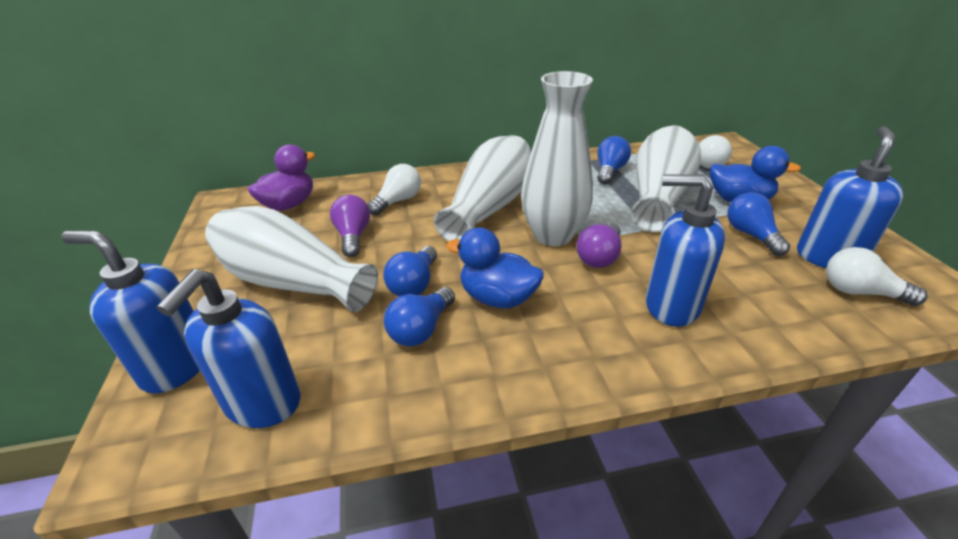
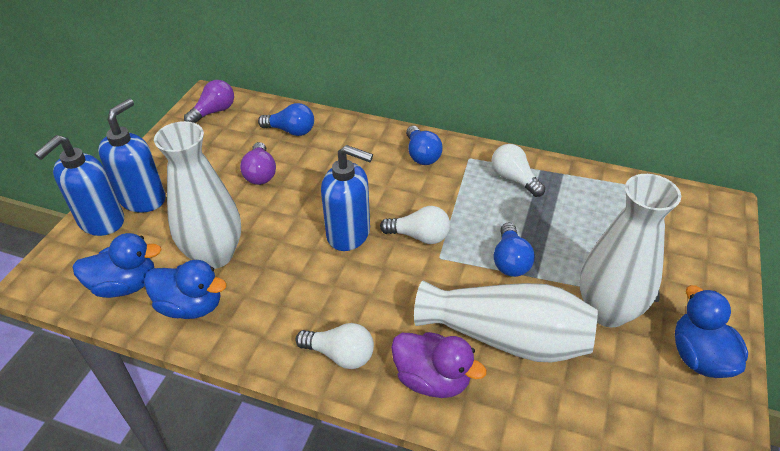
blue duck: [446,227,544,308] [710,146,801,202] = 2 -> [72,233,162,298] [144,260,227,319] [675,285,748,378] = 3
blue light bulb: [383,246,437,297] [384,287,455,347] [597,136,631,184] [727,192,790,256] = 4 -> [258,103,314,136] [406,126,443,165] [494,223,535,277] = 3
blue soap dispenser: [61,231,200,394] [157,269,301,428] [646,174,725,327] [797,126,904,268] = 4 -> [34,135,124,236] [98,99,166,213] [321,145,373,251] = 3
white vase: [205,206,378,312] [434,135,531,242] [521,71,593,246] [631,125,701,232] = 4 -> [154,121,241,269] [414,281,598,363] [580,174,681,327] = 3

